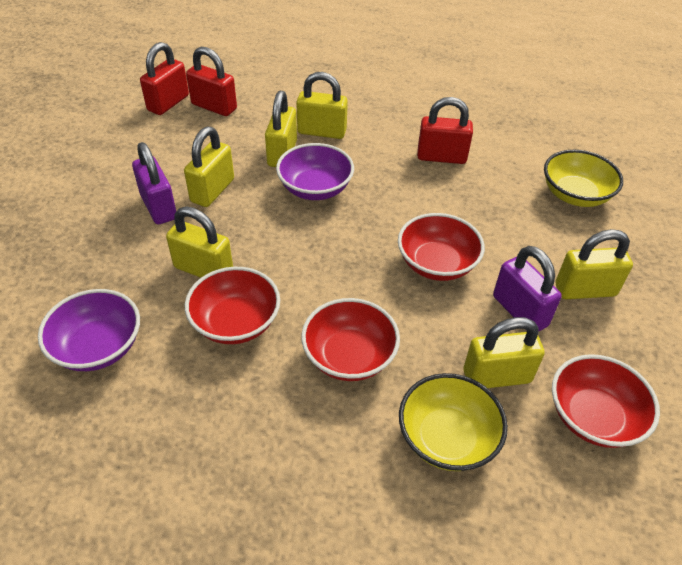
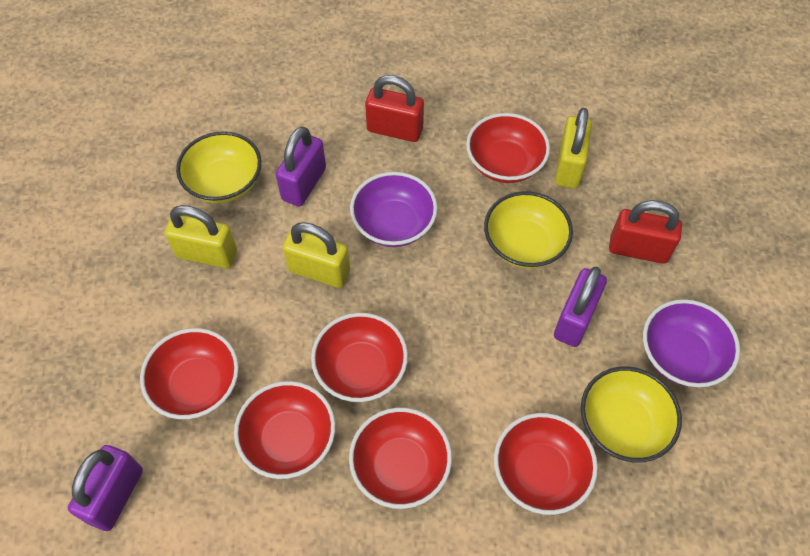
purple padlock: [132,142,176,224] [493,246,562,332] = 2 -> [68,445,143,531] [276,126,326,207] [554,267,607,347] = 3
red bowl: [185,267,280,344] [301,298,400,381] [398,213,485,281] [552,354,660,448] = 4 -> [140,328,239,419] [234,381,335,479] [311,313,408,402] [349,408,452,509] [466,113,550,183] [494,413,598,515] = 6
red padlock: [140,42,189,115] [186,47,237,116] [417,97,473,164] = 3 -> [365,75,424,142] [609,200,682,264] = 2
yellow bowl: [399,373,508,471] [544,150,623,207] = 2 -> [176,131,261,203] [484,191,573,269] [581,367,682,462] = 3
yellow padlock: [166,207,233,278] [184,127,234,207] [265,91,297,167] [296,72,348,139] [464,317,545,388] [556,229,633,299] = 6 -> [165,205,237,268] [283,222,350,288] [555,108,592,189] = 3

